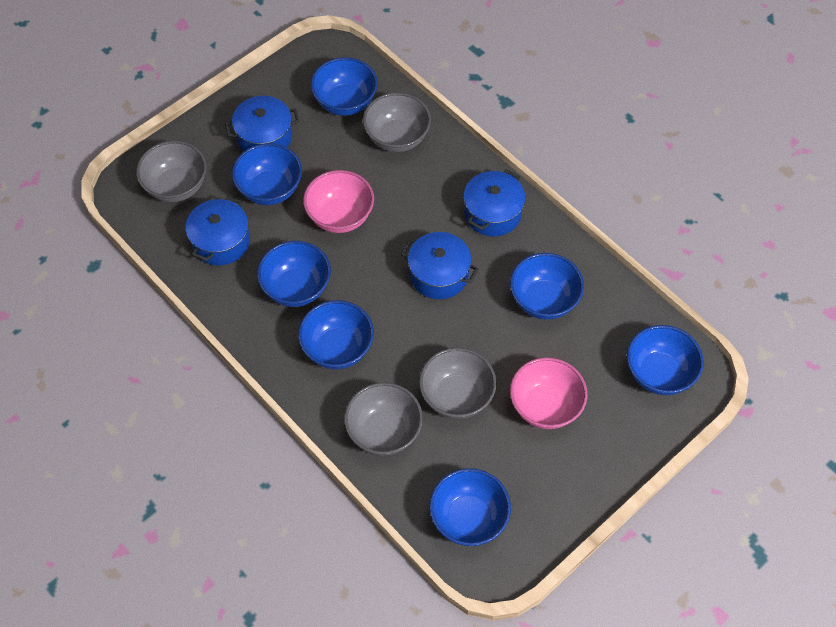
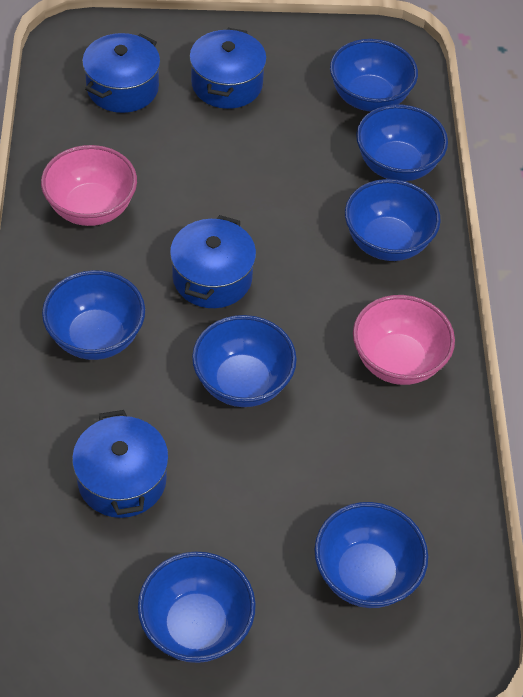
grey bowl: [136,140,207,202] [344,382,423,456] [363,92,431,152] [419,348,497,419] = 4 -> none = 0

